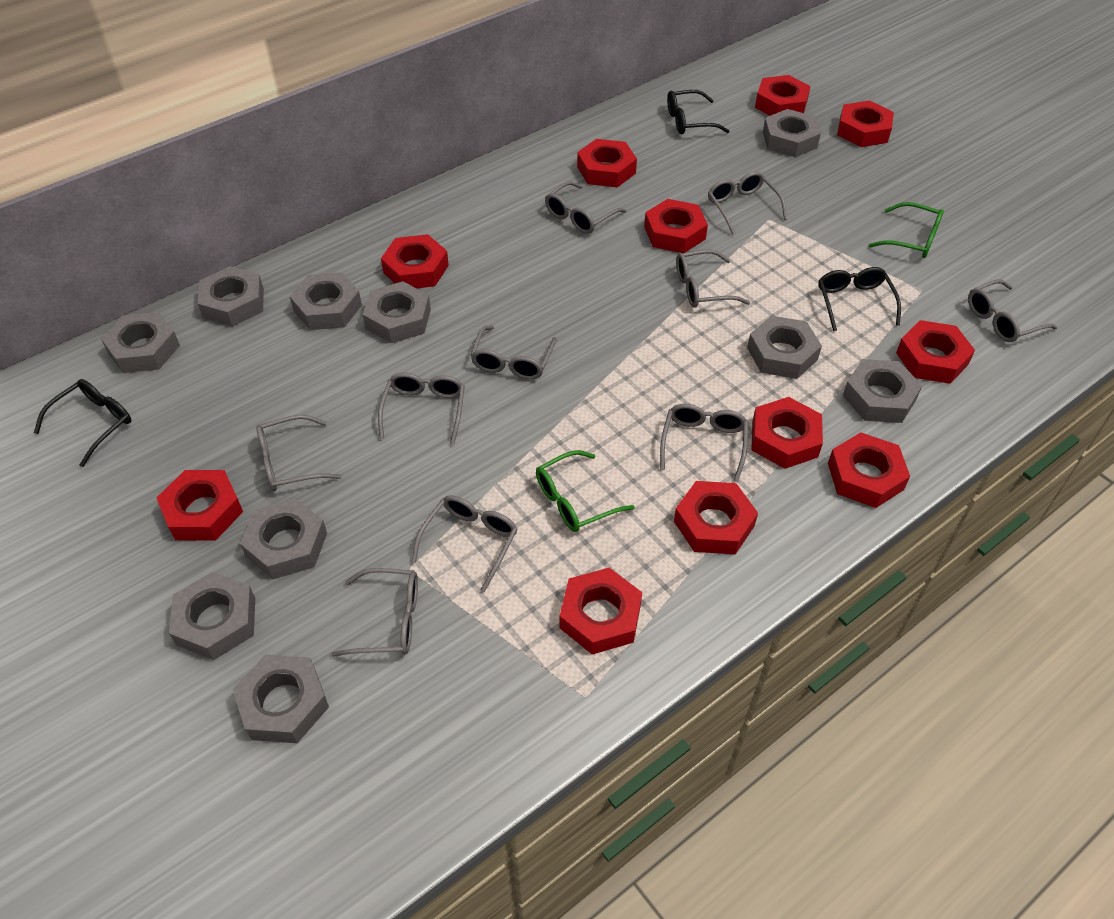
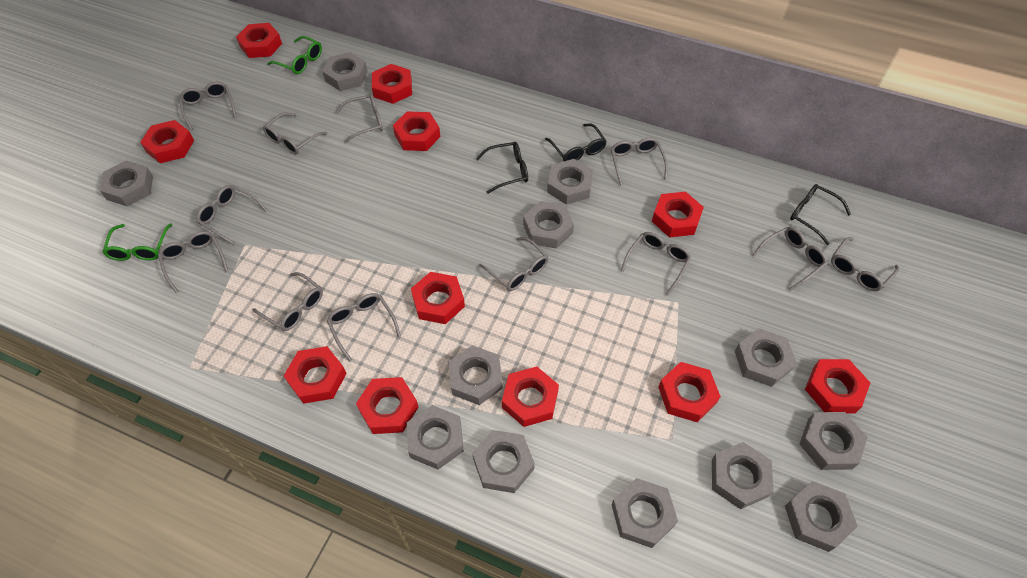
grey glasses: [256,415,342,491] [331,568,418,657] [378,373,465,444] [412,495,518,592] [470,325,557,380] [545,181,627,234] [660,404,748,483] [676,250,750,308] [708,172,787,235] [968,279,1057,342] = 10 -> [158,231,229,293] [179,82,236,130] [196,185,268,245] [252,272,323,331] [263,113,327,154] [327,293,401,362] [335,94,383,143] [479,237,549,291] [611,138,668,186] [621,232,691,295] [753,227,827,291] [831,237,899,291] = 12
grey nut: [101,312,180,373] [169,572,255,660] [198,266,264,327] [233,655,329,743] [240,498,327,579] [290,272,362,330] [363,281,431,343] [747,316,822,379] [763,109,821,157] [843,359,922,423] = 10 -> [100,160,153,206] [322,52,368,91] [407,405,464,470] [448,345,503,405] [472,430,535,493] [523,201,574,249] [547,159,593,205] [611,478,678,548] [712,442,774,509] [735,328,797,387] [785,481,858,552] [800,412,867,470] = 12

